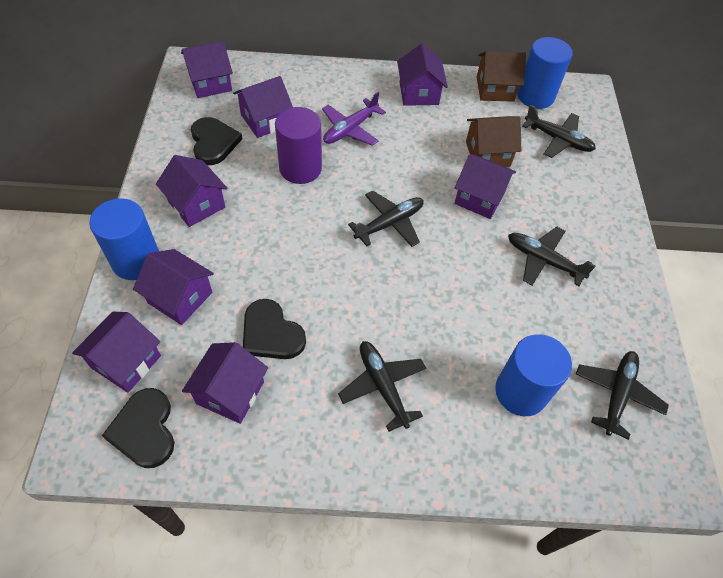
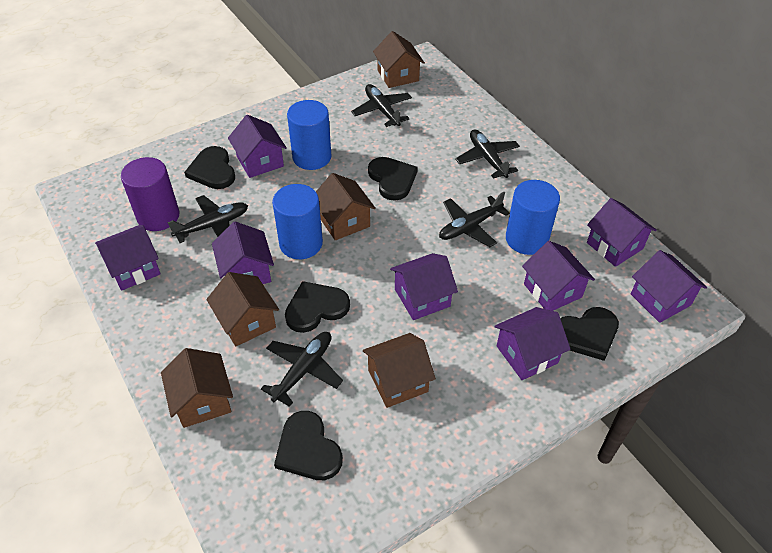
black heart: [102,388,174,468] [191,117,243,165] [243,299,306,359] = 3 -> [184,146,235,189] [274,411,343,480] [285,281,350,333] [368,157,418,201] [560,307,619,361] = 5
brown house: [466,116,521,167] [477,51,526,102] = 2 -> [161,348,233,428] [206,272,279,346] [316,173,376,240] [363,333,436,408] [373,31,425,88] = 5
purple plane: [322,92,386,146] = 1 -> none = 0

